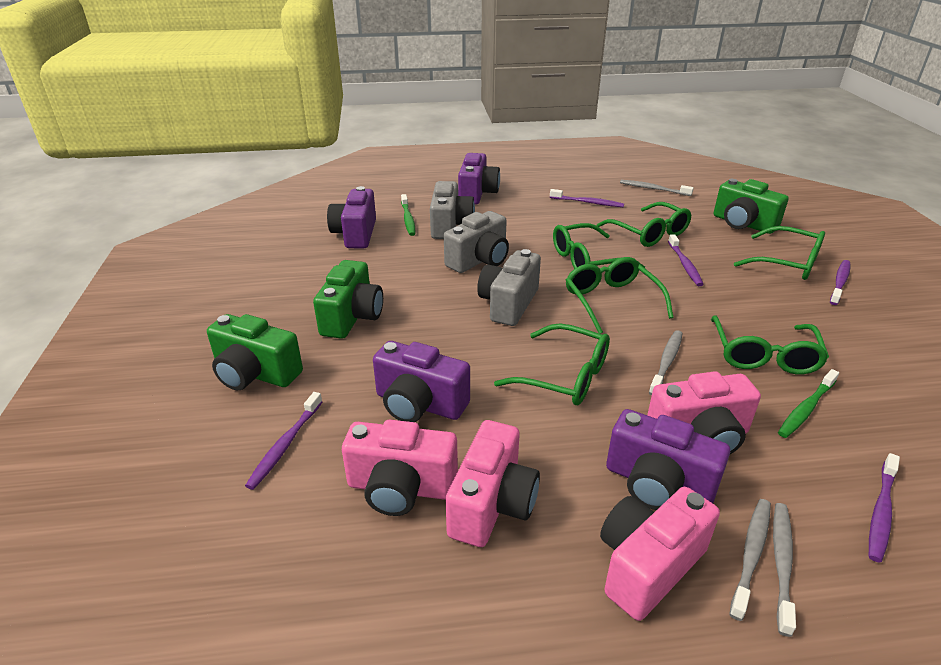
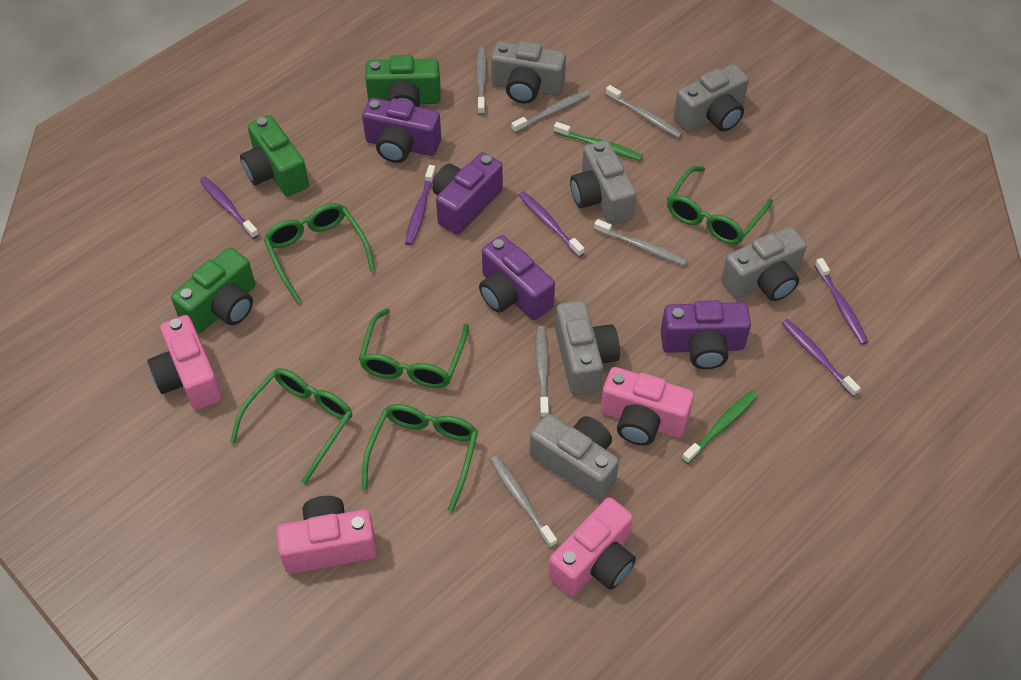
green glasses: [494,323,610,405] [553,223,645,269] [566,257,674,334] [597,202,691,247] [711,315,829,374] [734,226,825,280] = 6 -> [230,368,352,484] [263,203,375,303] [359,308,469,388] [362,404,478,512] [667,166,773,245] = 5
grey camera: [430,181,475,239] [444,211,509,273] [477,249,541,326] = 3 -> [491,41,566,104] [530,414,619,501] [555,301,620,395] [570,140,636,225] [674,64,749,132] [721,227,807,301] = 6
grey toothbrush: [620,180,694,196] [649,330,683,396] [729,499,771,621] [773,503,796,637] = 4 -> [476,47,487,115] [490,456,557,548] [511,90,590,133] [535,326,549,418] [594,219,687,266] [606,85,683,138] = 6

